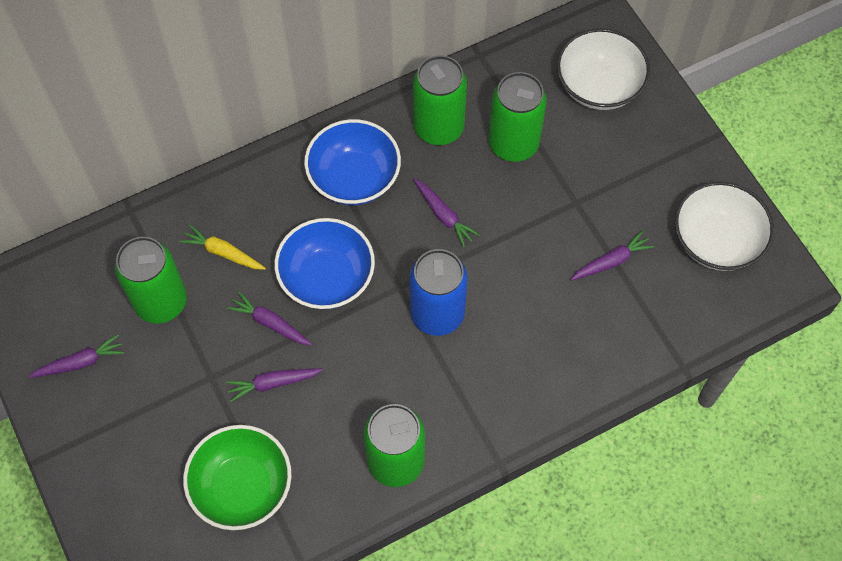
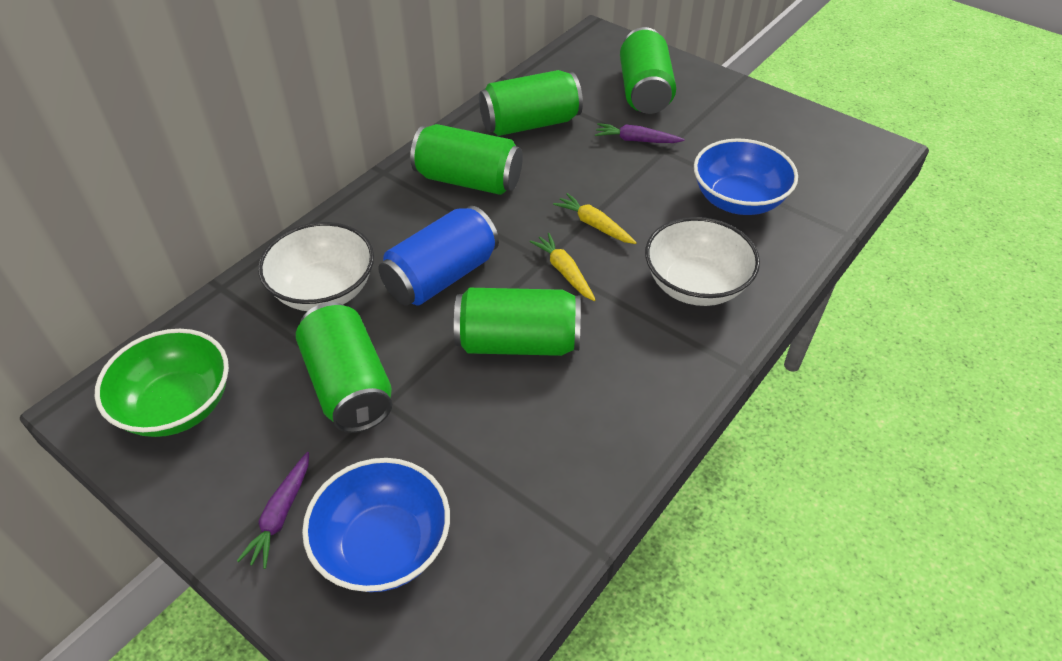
green can: [115,237,187,323] [363,404,425,487] [413,55,467,145] [488,72,547,162] = 4 -> [296,302,392,433] [410,124,523,195] [454,288,581,356] [479,70,583,136] [620,27,676,114] = 5
purple carrot: [28,334,125,378] [226,368,323,402] [227,292,312,345] [413,178,480,247] [570,230,654,281] = 5 -> [237,452,309,569] [595,123,685,143] = 2
yellow carrot: [179,225,266,270] = 1 -> [530,233,596,301] [553,193,637,244] = 2

